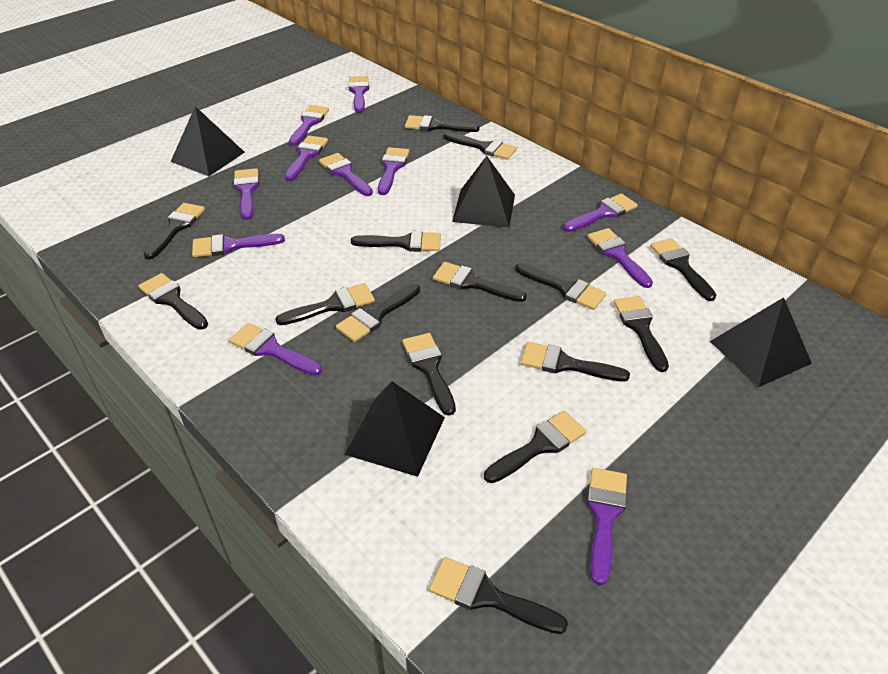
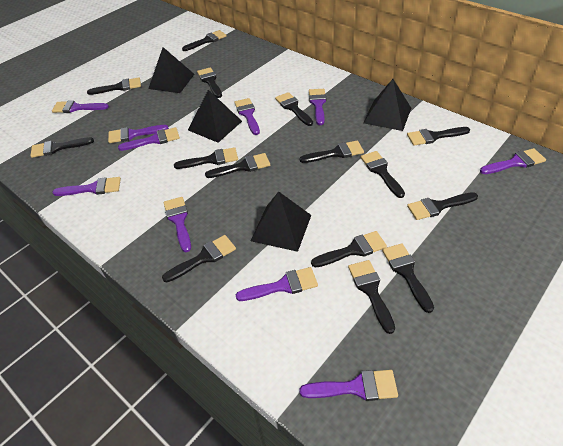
purple brush: [192,234,285,257] [229,323,322,376] [234,168,259,220] [284,135,328,181] [289,105,329,146] [319,153,373,196] [348,76,369,113] [378,147,409,195] [563,193,638,232] [587,228,653,288] [587,468,627,585] = 11 -> [52,100,109,113] [52,177,121,196] [108,125,169,143] [118,127,180,151] [164,197,191,252] [234,98,260,135] [236,267,318,301] [299,370,398,401] [309,89,326,125] [480,148,546,174] = 10

